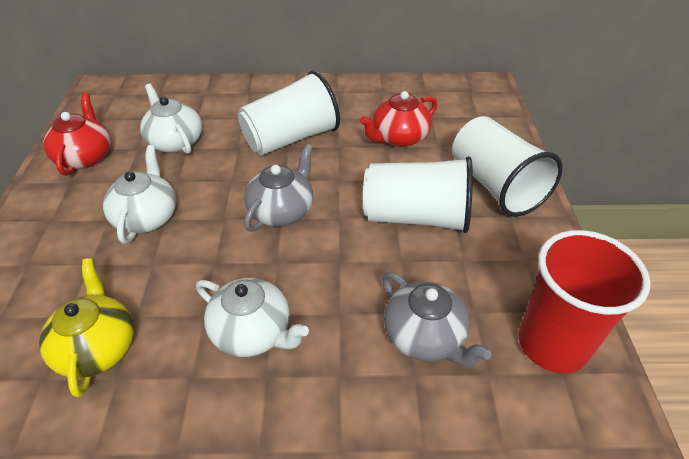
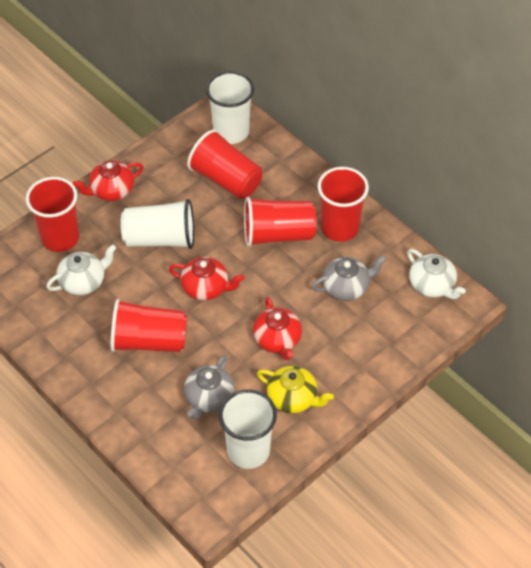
red cup: [519,230,651,373] = 1 -> [26,177,79,252] [111,299,187,352] [187,129,263,199] [244,197,317,247] [318,167,369,242] = 5
red teapot: [43,93,111,176] [360,91,437,147] = 2 -> [73,160,144,201] [169,257,244,300] [253,297,302,360] = 3
white teapot: [103,145,176,244] [140,84,202,154] [196,278,309,357] = 3 -> [46,244,117,295] [407,249,466,299] = 2

